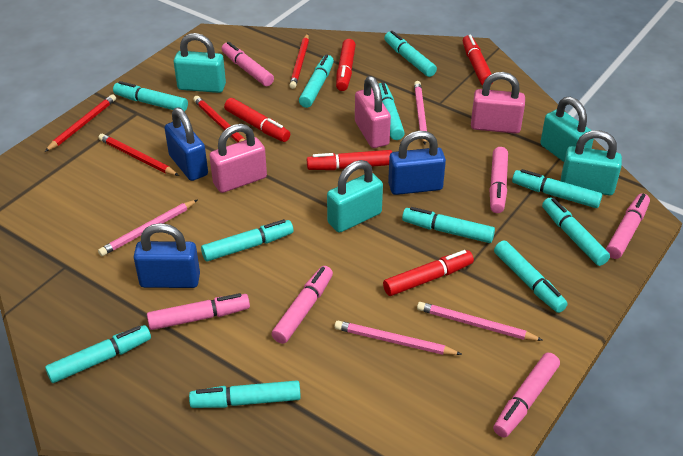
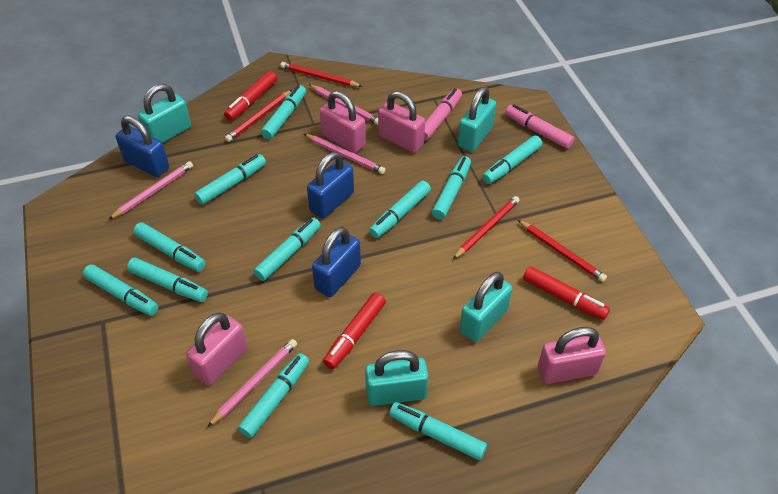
pink marker: [147,293,250,330] [221,42,274,86] [271,266,333,344] [489,147,508,213] [493,353,560,438] [606,193,650,259] = 6 -> [424,88,462,141] [505,104,574,149] = 2
pink padlock: [209,124,267,193] [355,76,391,148] [471,72,525,134] = 3 -> [186,313,247,386] [320,91,366,153] [378,91,425,153] [538,327,606,384] = 4
red marker: [224,98,290,142] [307,150,392,170] [336,39,356,91] [383,250,474,296] [463,35,492,86] = 5 -> [224,71,277,121] [323,293,386,369] [523,266,610,320] = 3

